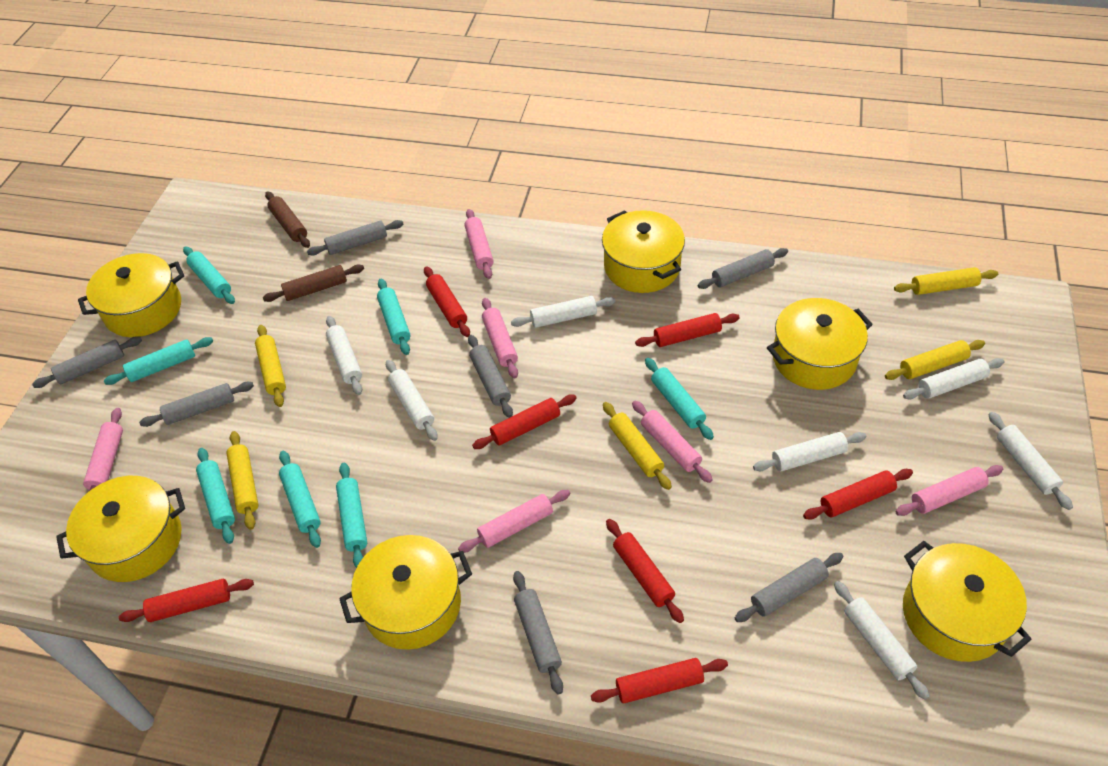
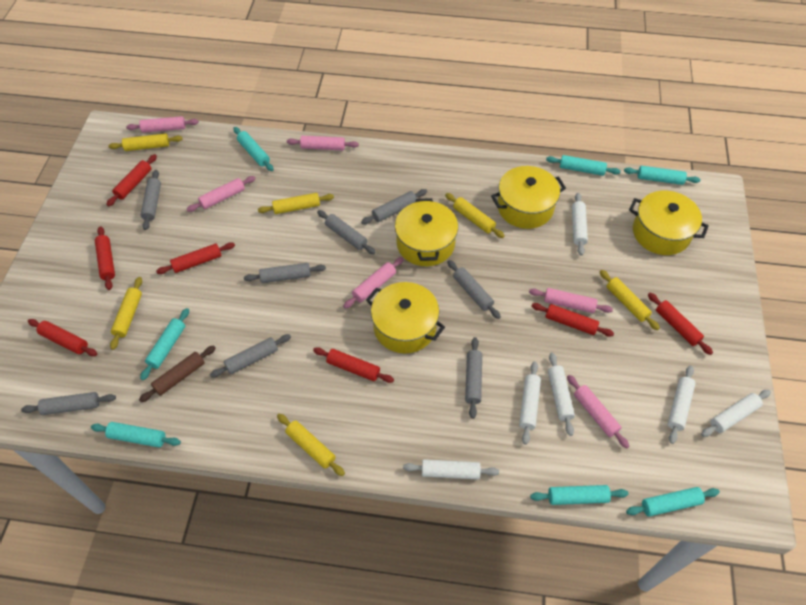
brown rolling pin: [263,264,364,302] [265,191,310,248] = 2 -> [139,345,216,402] = 1
grey rolling pin: [32,337,142,388] [139,382,254,427] [307,220,403,255] [468,335,513,418] [513,571,563,695] [698,248,788,289] [735,553,844,622] = 7 -> [21,392,116,415] [141,170,161,230] [210,334,291,378] [244,263,326,283] [317,210,376,254] [361,189,427,224] [448,260,501,319] [465,337,482,419] = 8
white rolling pin: [326,316,362,395] [386,360,438,441] [511,296,616,328] [753,432,866,471] [834,581,930,700] [903,358,1004,399] [988,412,1073,510] = 7 -> [403,459,499,480] [519,361,541,445] [548,353,575,436] [572,193,588,255] [668,365,696,444] [701,390,771,437] = 6
yellow pot: [56,476,185,582] [78,253,184,337] [339,535,472,650] [602,210,685,293] [767,298,873,390] [903,541,1032,662] = 6 -> [366,282,445,354] [395,198,458,266] [491,166,566,229] [629,191,709,255] = 4
yellow rolling pin: [226,431,258,530] [255,325,286,407] [603,402,672,490] [885,340,985,380] [894,267,998,295] = 5 -> [108,133,183,151] [110,277,142,350] [258,193,334,214] [277,414,345,476] [445,193,505,238] [600,270,660,330] = 6

